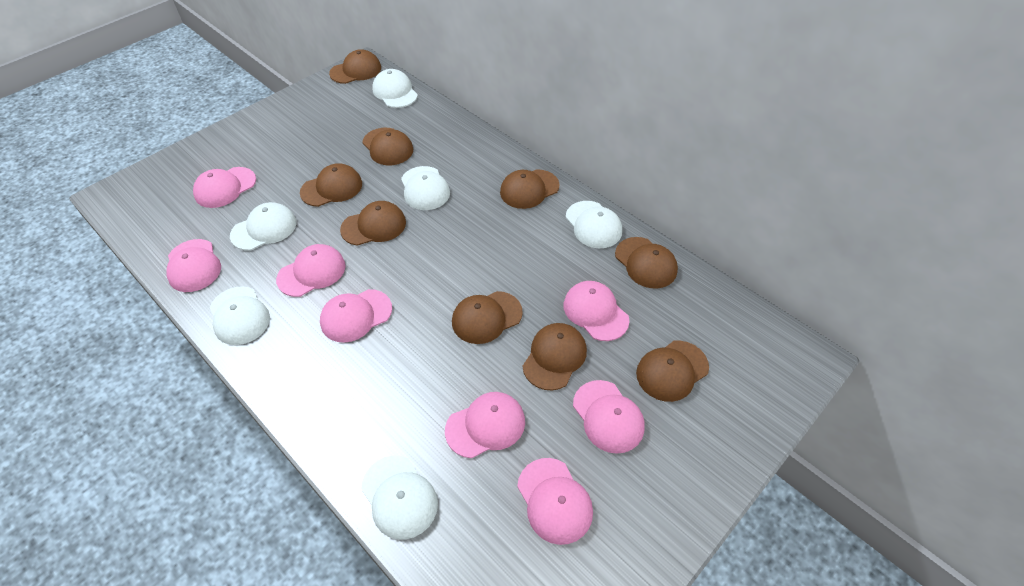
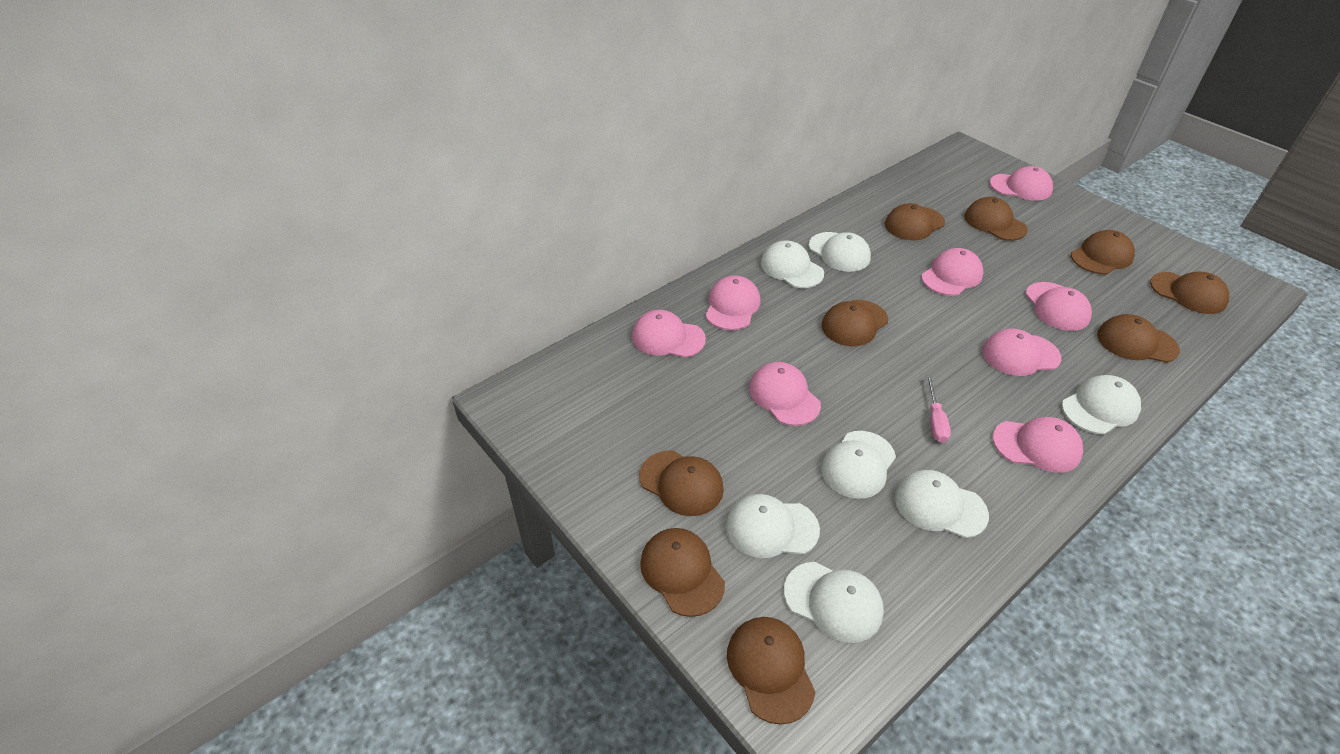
pink screwdriver: none = 0 -> [927,375,951,443] = 1
white cap: [210,286,270,345] [230,202,296,251] [361,456,438,540] [372,69,418,108] [401,166,450,210] [566,201,622,248] = 6 -> [726,494,820,558] [761,241,824,288] [784,562,884,643] [809,232,871,272] [821,431,896,499] [895,470,989,538] [1062,375,1141,434] = 7

